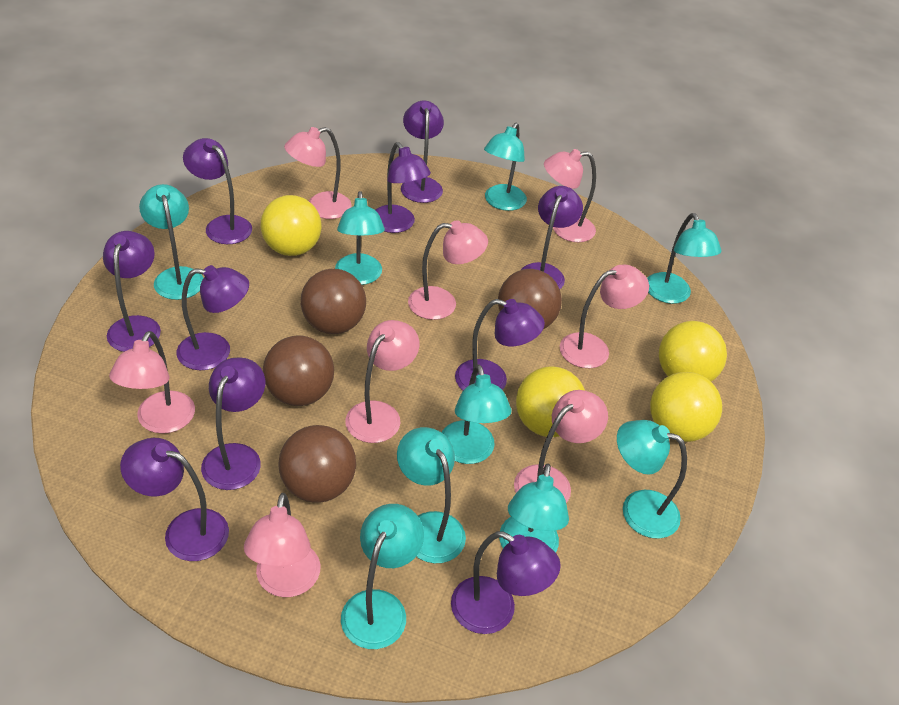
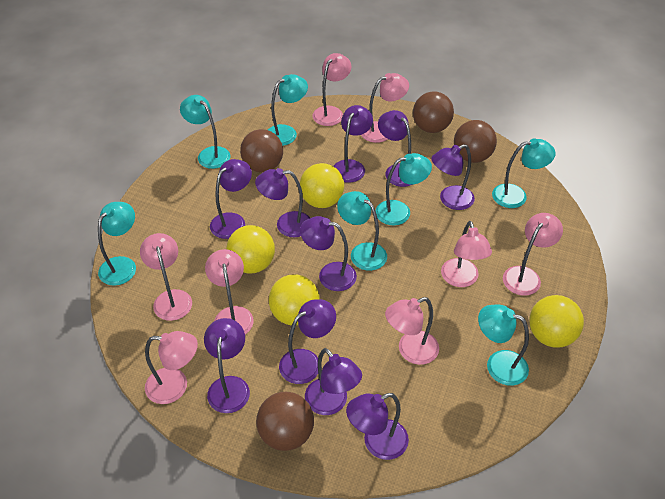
turquoise lamp: [139,184,203,300] [335,191,385,285] [341,504,424,649] [397,427,466,563] [442,364,511,464] [484,123,527,211] [499,463,569,553] [617,420,687,539] [647,213,721,304] = 9 -> [98,202,136,286] [180,95,231,169] [268,74,308,146] [337,191,387,271] [376,153,432,225] [478,304,529,386] [492,138,556,208] = 7

